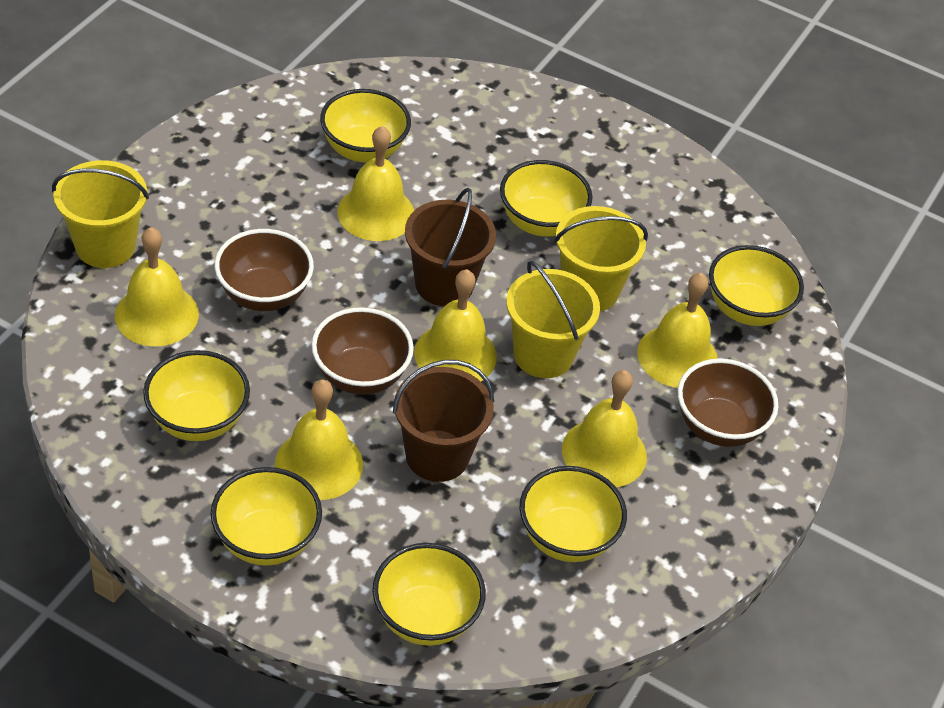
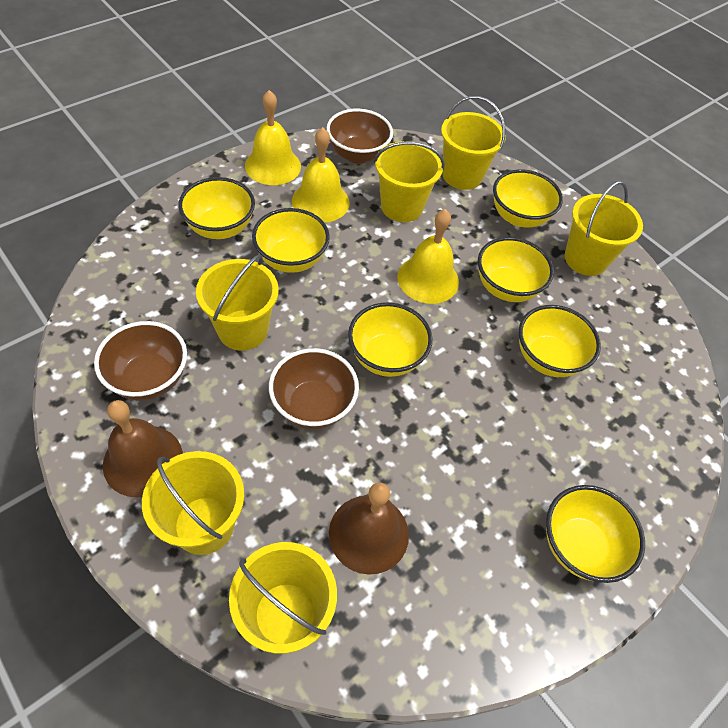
brown bell: none = 0 -> [103,400,183,497] [329,483,409,575] = 2
brown bucket: [393,360,494,482] [405,187,496,306] = 2 -> none = 0
yellow bell: [115,227,199,347] [275,380,363,500] [337,126,414,241] [414,269,497,381] [562,370,647,487] [637,273,718,388] = 6 -> [245,90,301,185] [292,127,350,223] [397,209,459,304] = 3
yellow bucket: [52,160,149,268] [506,261,600,378] [554,206,648,311] = 3 -> [142,451,244,555] [196,254,279,351] [229,542,337,654] [374,141,445,222] [441,96,506,190] [564,181,643,276] = 6

